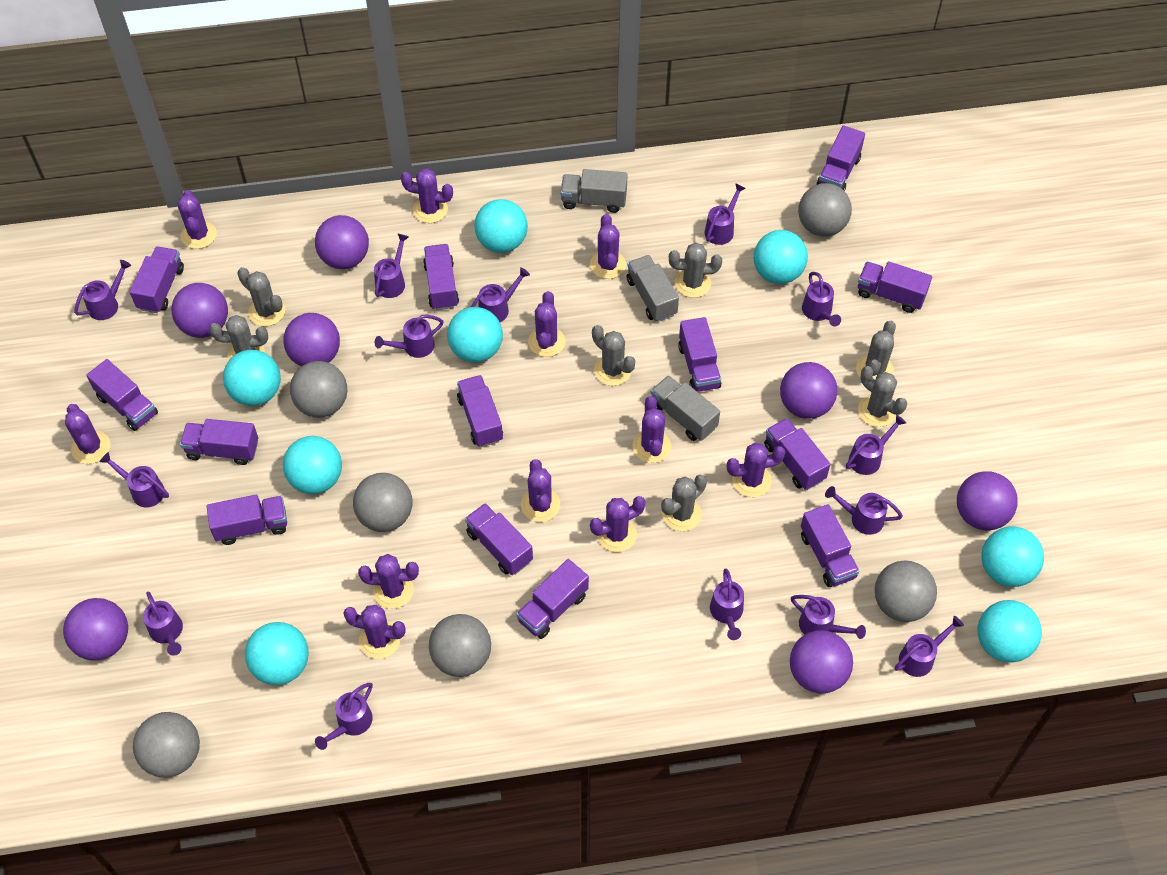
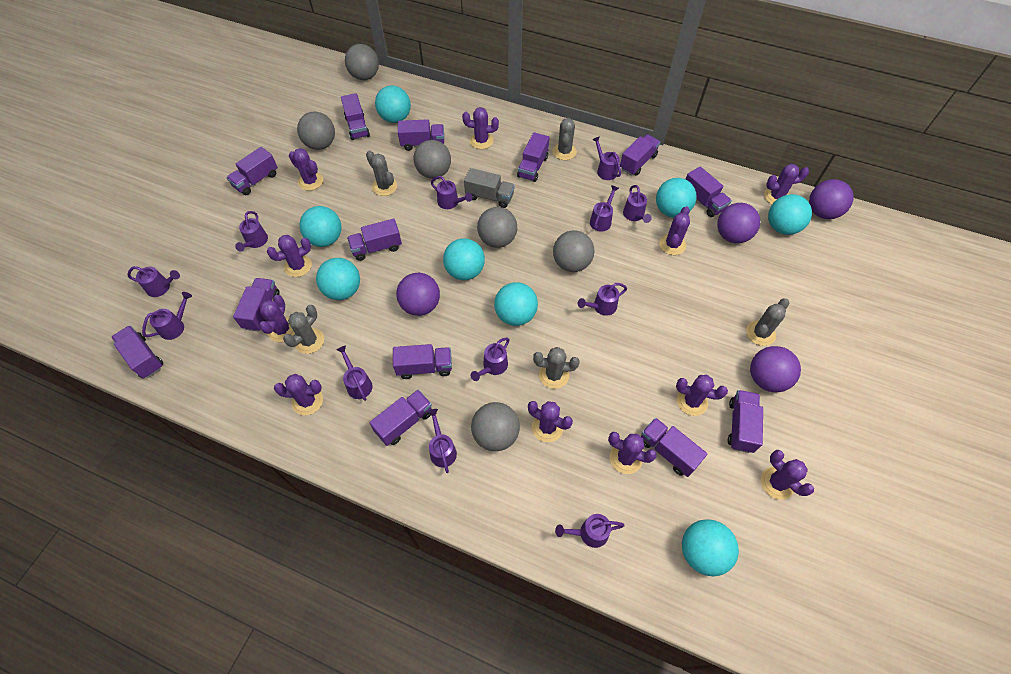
grey cactus: [209,315,268,361] [237,267,285,326] [592,325,635,386] [661,475,707,531] [669,243,722,298] [856,321,896,380] [858,366,907,427] = 7 -> [283,305,324,354] [366,150,397,196] [533,347,580,389] [553,118,577,160] [746,298,789,346] = 5
grey truck: [561,169,628,213] [627,255,679,322] [651,375,720,441] = 3 -> [464,168,515,208] = 1
purple ball: [63,598,128,660] [172,283,228,338] [283,313,340,366] [315,215,369,269] [780,362,837,419] [790,630,853,694] [957,471,1018,530] = 7 -> [396,273,440,316] [717,203,760,243] [750,346,801,392] [809,179,854,219] = 4
purple watering can: [74,260,131,320] [100,452,169,508] [143,592,183,656] [315,683,373,750] [374,234,409,298] [375,315,444,358] [471,267,530,322] [705,183,746,245] [710,569,744,640] [791,595,866,639] [802,272,841,327] [825,486,903,535] [846,415,906,475] [895,616,964,677] = 14 -> [127,266,180,297] [142,292,192,340] [235,211,268,251] [337,346,373,401] [428,409,457,473] [431,176,472,209] [471,338,510,381] [555,514,625,548] [578,283,627,316] [590,185,619,232] [592,136,621,180] [623,185,652,223] = 12

